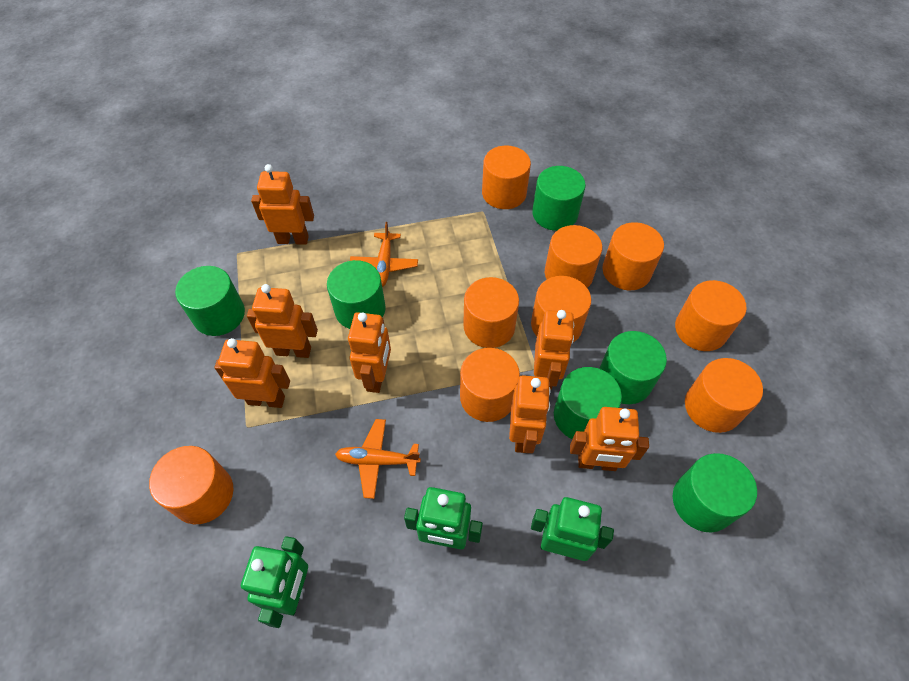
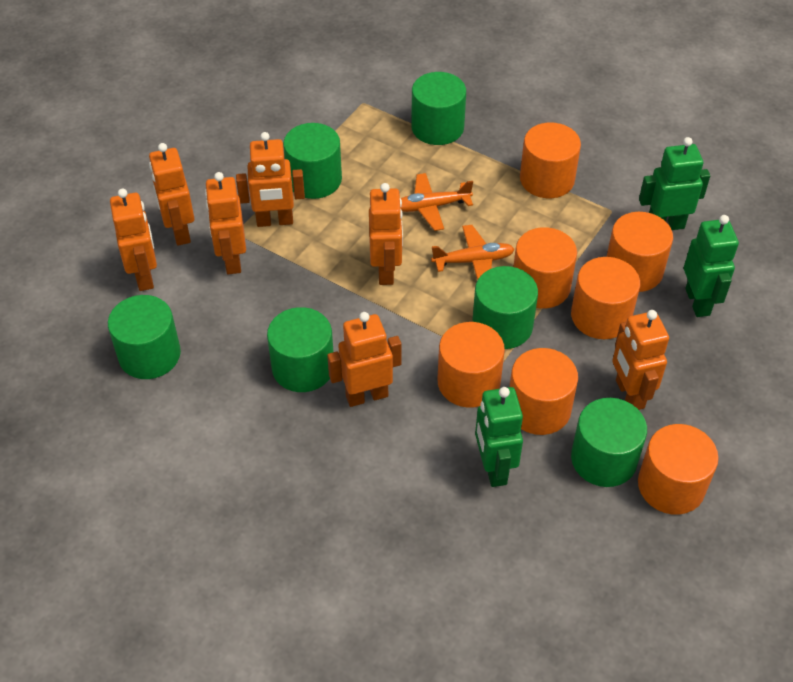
orange cylinder: [149,446,234,524] [460,348,520,422] [463,277,519,348] [482,146,531,209] [531,276,591,342] [545,225,602,288] [602,222,664,290] [675,280,747,351] [685,358,763,433] = 9 -> [437,322,505,408] [509,348,578,435] [513,227,577,308] [520,123,581,198] [571,257,640,339] [606,212,673,292] [638,424,719,515] = 7

